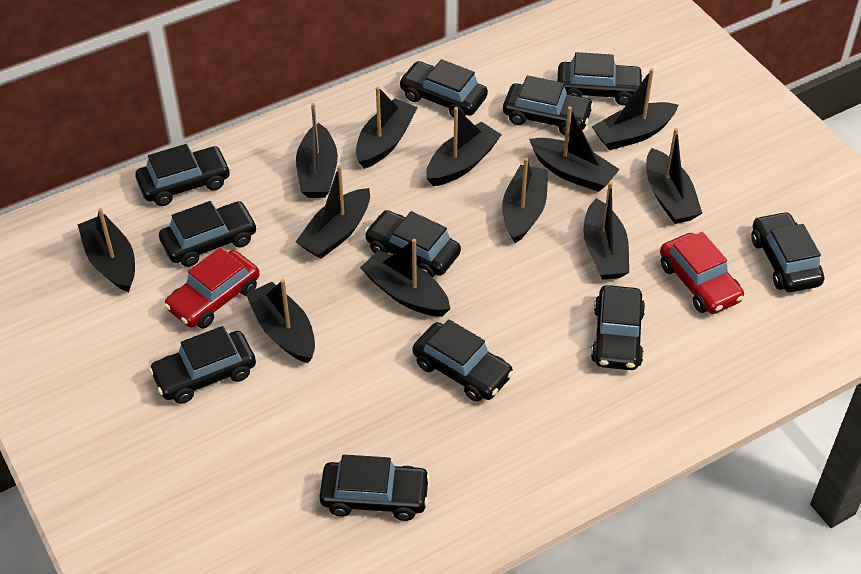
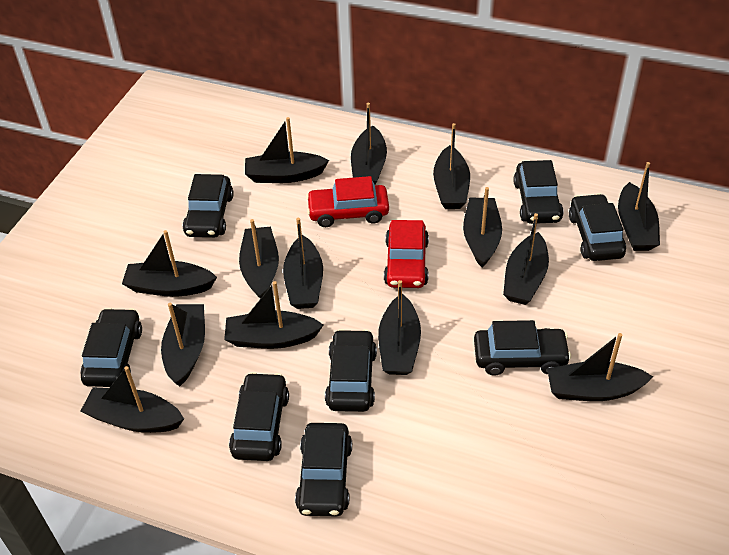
black boat: [77,208,135,292] [246,279,315,363] [296,103,338,198] [296,165,370,259] [356,86,418,169] [360,239,450,317] [426,107,502,186] [502,158,548,243] [529,107,620,192] [583,182,629,280] [592,69,678,150] [646,128,702,224] = 12 -> [81,366,184,433] [122,230,217,297] [161,303,205,386] [224,281,323,349] [239,219,279,299] [245,117,329,183] [283,218,323,309] [351,103,387,184] [378,280,421,375] [433,123,470,209] [463,187,502,268] [503,213,549,305] [547,333,653,401] [618,162,660,251] = 14
black car: [135,144,231,206] [149,326,256,404] [159,201,257,267] [319,454,430,521] [364,210,461,277] [399,59,488,118] [412,319,514,402] [503,75,594,136] [557,52,644,106] [591,285,645,370] [751,211,824,292] = 11 -> [81,308,142,387] [183,174,234,238] [229,372,289,461] [295,423,352,517] [325,329,377,412] [474,320,571,376] [513,160,564,224] [569,194,626,261] = 8

